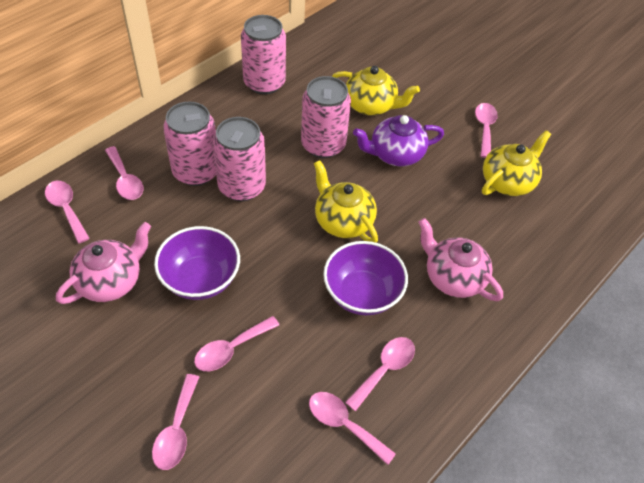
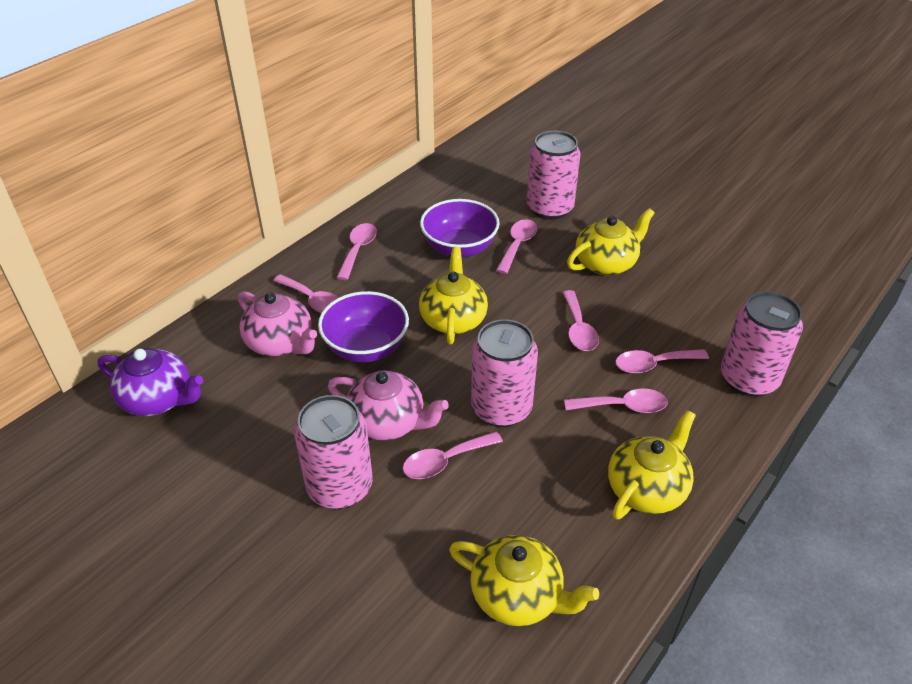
yellow teapot: [314,160,378,243] [332,66,420,116] [482,130,551,196] = 3 -> [419,247,488,344] [449,535,599,626] [567,208,655,276] [608,410,696,520] = 4

